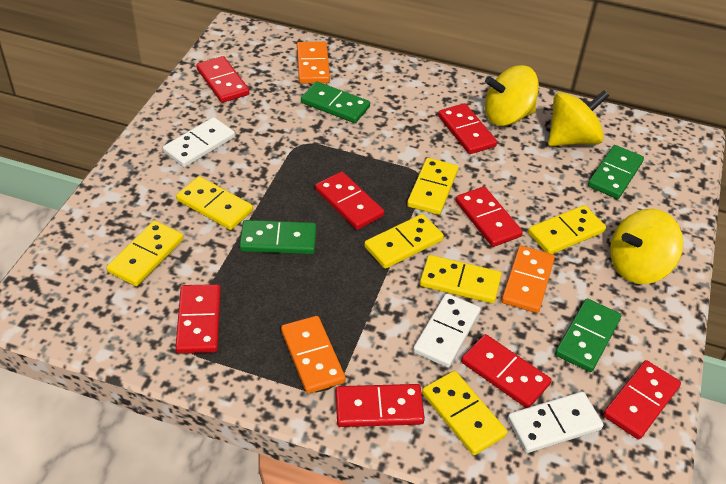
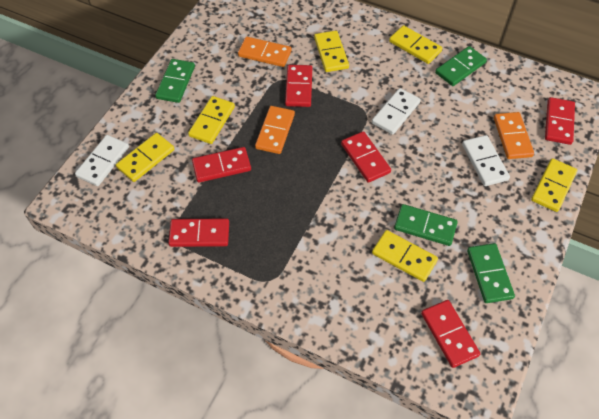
red domino: [175,284,221,353] [196,56,249,103] [315,172,384,230] [336,384,425,427] [438,103,497,154] [456,186,523,247] [461,334,552,408] [603,360,681,439] = 8 -> [168,218,229,247] [192,147,251,183] [285,65,312,107] [341,131,391,183] [421,300,480,368] [545,97,575,145] = 6
yellow domino: [107,221,183,286] [176,176,253,230] [364,214,444,269] [407,158,458,215] [420,255,502,304] [422,371,507,455] [528,205,606,254] = 7 -> [116,133,174,182] [188,96,235,144] [314,31,349,72] [372,230,438,282] [389,25,442,64] [531,158,577,212] = 6
yellow spinning top: [485,65,539,126] [548,90,609,146] [610,209,683,284] = 3 -> none = 0

